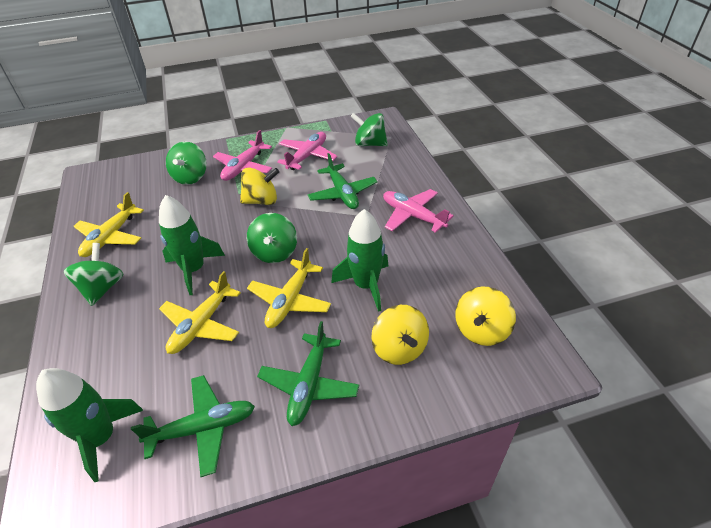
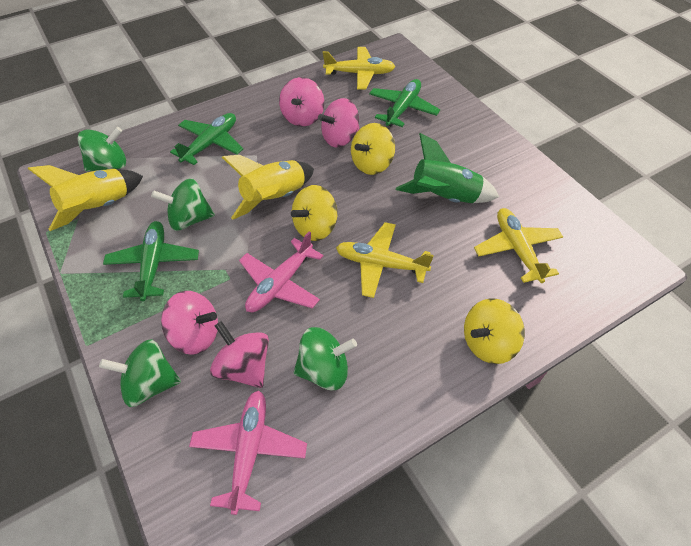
green rocket: [36,368,143,482] [159,195,225,295] [331,209,388,312] = 3 -> [396,133,499,203] = 1
pink plane: [213,130,272,181] [277,132,338,170] [383,189,454,233] = 3 -> [189,391,307,515] [239,231,324,312] = 2
pink spinning top: none = 0 -> [161,291,218,355] [210,321,269,388] [279,77,324,126] [318,98,360,148] = 4
yellow rocket: none = 0 -> [28,165,143,231] [222,155,314,220] = 2

